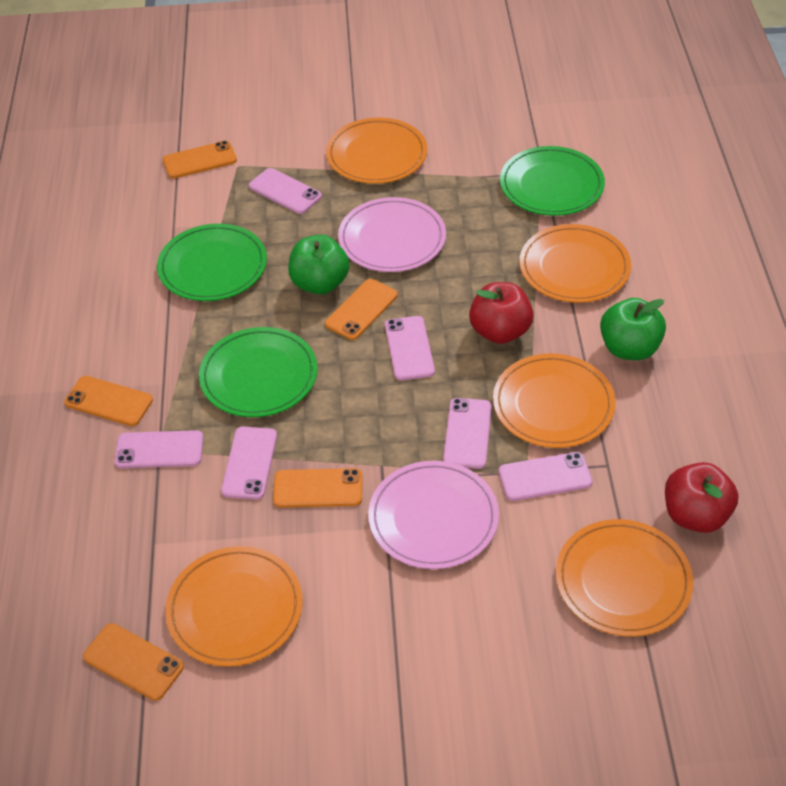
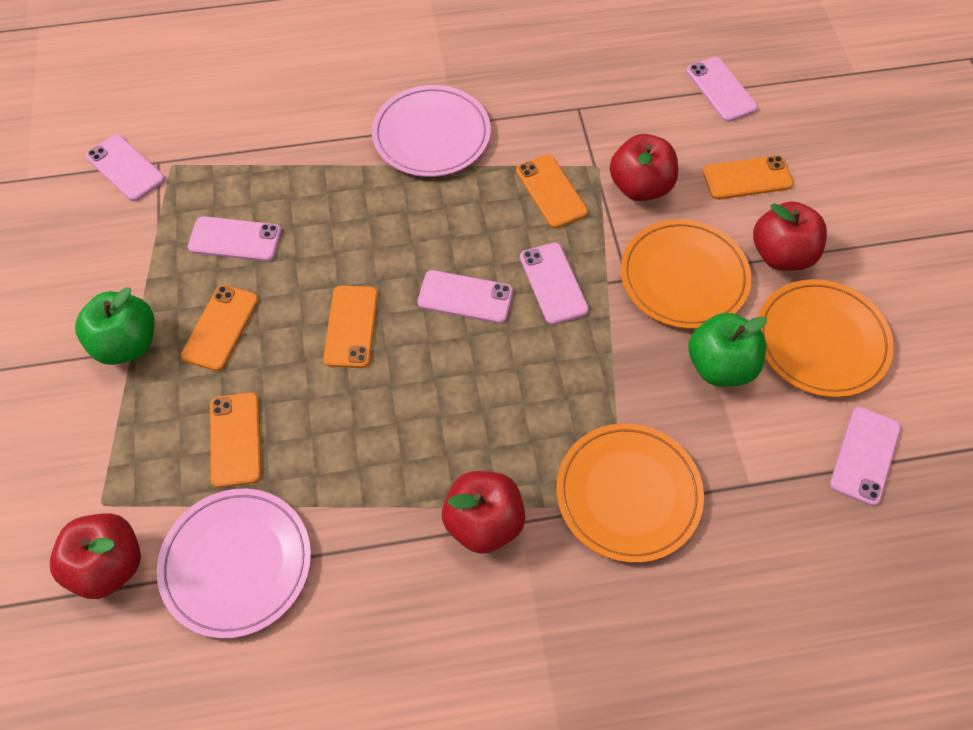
green plate: [157,224,267,301] [199,327,318,417] [500,146,605,216] = 3 -> none = 0
orange plate: [165,546,303,667] [326,118,427,184] [493,353,616,448] [520,224,631,303] [556,519,693,637] = 5 -> [556,423,704,563] [620,219,752,329] [758,279,894,397] = 3
red apple: [469,282,534,344] [665,462,738,533] = 2 -> [50,513,141,599] [442,471,525,554] [610,134,678,201] [753,202,827,271] = 4

